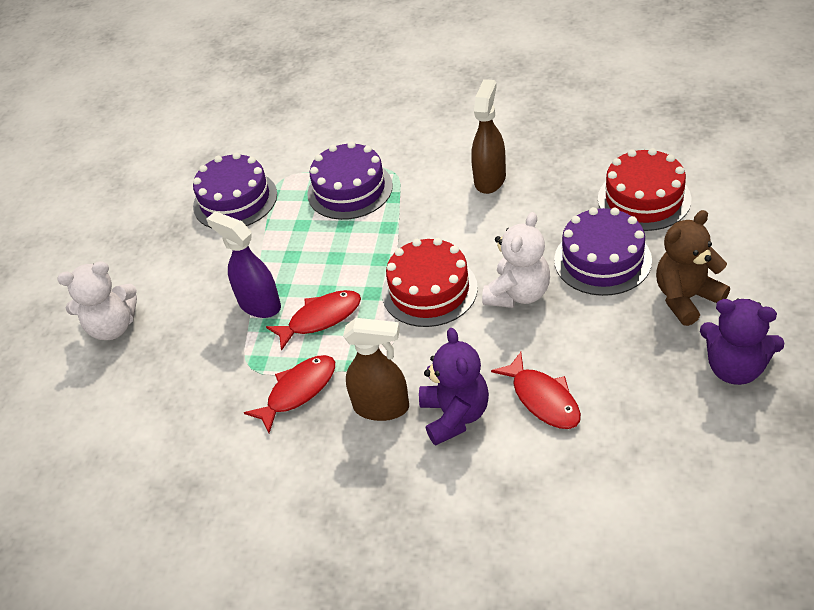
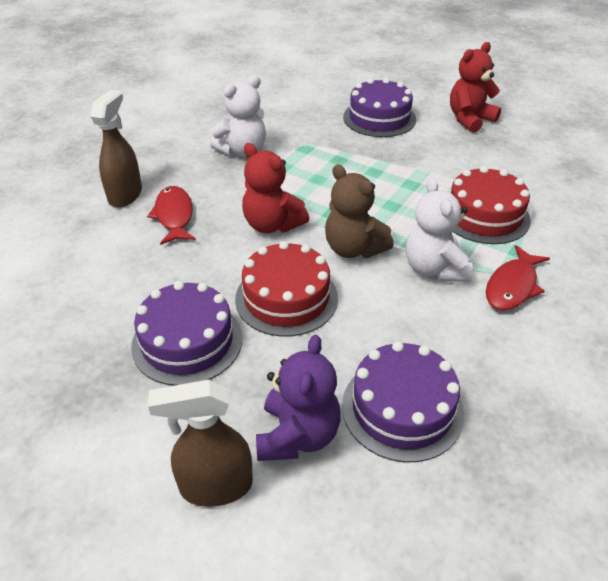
purple spray bottle: [206,212,281,318] = 1 -> none = 0
purple teddy bear: [419,328,489,446] [700,298,784,385] = 2 -> [256,335,340,461] = 1
red fish: [244,355,335,433] [266,290,361,351] [491,352,581,429] = 3 -> [147,186,196,245] [486,245,550,311] = 2
red teddy bear: none = 0 -> [242,143,309,233] [450,42,501,133] = 2

